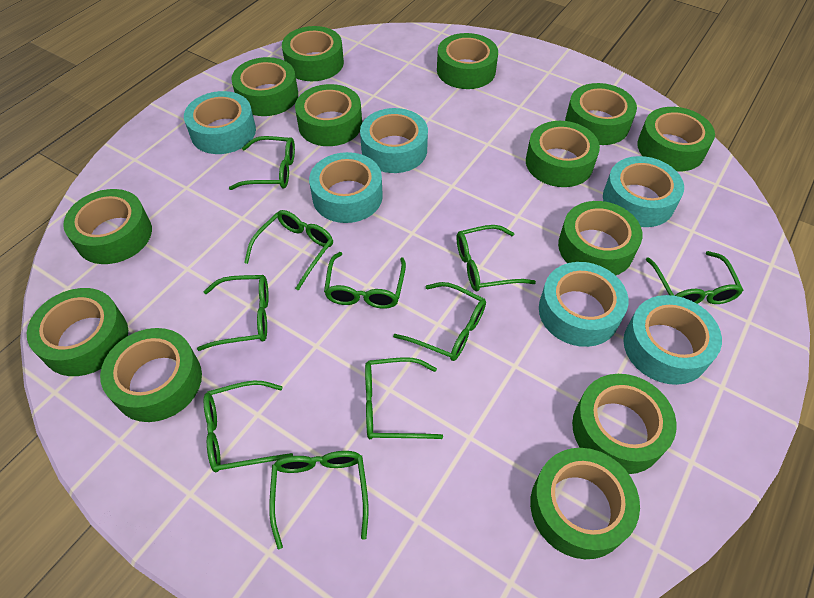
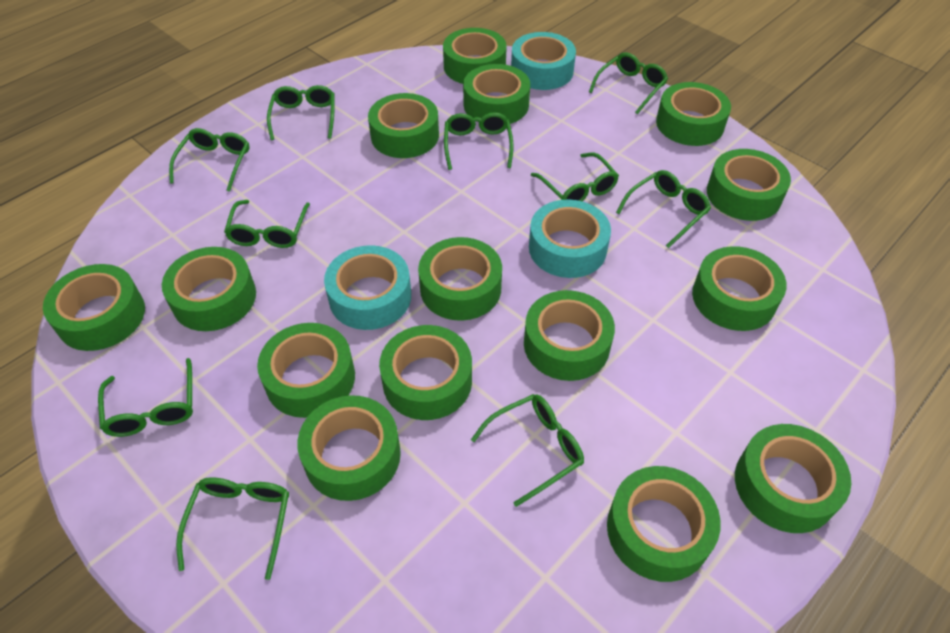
green tape: [27,288,128,376] [63,189,152,264] [100,328,202,422] [231,57,298,116] [282,26,344,81] [295,84,362,146] [437,33,498,89] [526,121,600,187] [530,448,640,559] [558,201,642,275] [565,83,637,145] [572,374,677,474] [637,107,715,171] = 13 -> [43,264,145,351] [162,247,256,331] [257,323,355,418] [297,395,401,501] [368,93,439,158] [379,325,472,420] [418,237,502,321] [443,28,507,84] [463,64,530,124] [524,290,615,381] [607,466,721,582] [656,82,731,146] [692,246,787,331] [707,149,791,221] [735,424,851,533] = 15
turquoise tape: [184,91,256,154] [309,152,383,223] [360,108,428,173] [539,262,629,347] [603,156,684,227] [623,295,722,385] = 6 -> [324,245,411,330] [511,32,576,90] [529,200,611,278] = 3

